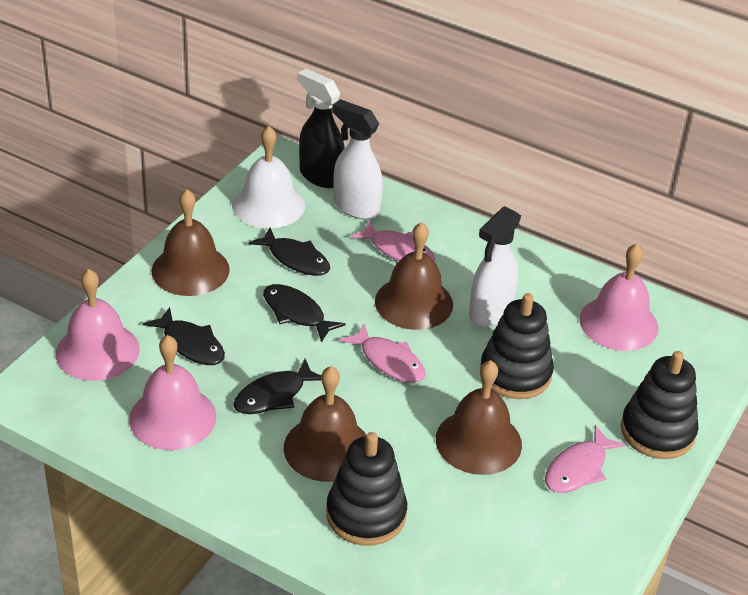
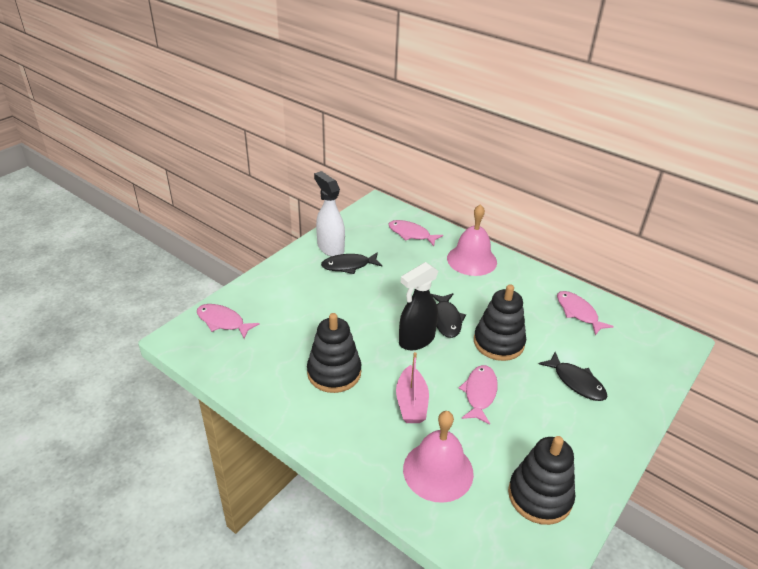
black fish: [143,307,225,365] [233,359,321,414] [248,228,330,276] [263,284,346,343] = 4 -> [321,252,382,274] [431,293,466,338] [539,352,607,401] = 3
brown bell: [151,189,230,296] [284,366,366,482] [375,222,453,330] [436,360,522,475] = 4 -> none = 0
pink bell: [56,269,140,381] [129,335,216,450] [579,244,658,351] = 3 -> [403,411,474,503] [447,204,497,276] = 2
pink boat: none = 0 -> [396,352,429,423] = 1
pink fish: [340,323,426,383] [350,220,435,261] [545,425,626,493] = 3 -> [197,304,260,339] [388,220,443,246] [459,365,498,425] [557,291,614,335] = 4
white bell: [232,126,305,228] = 1 -> none = 0
white spray bottle: [332,99,383,220] [469,206,521,327] = 2 -> [314,171,345,257] = 1

